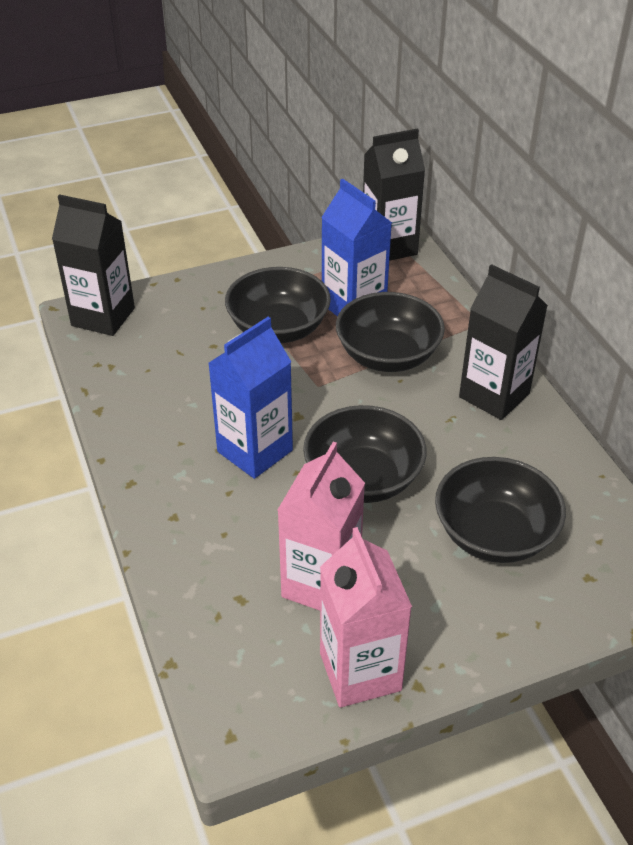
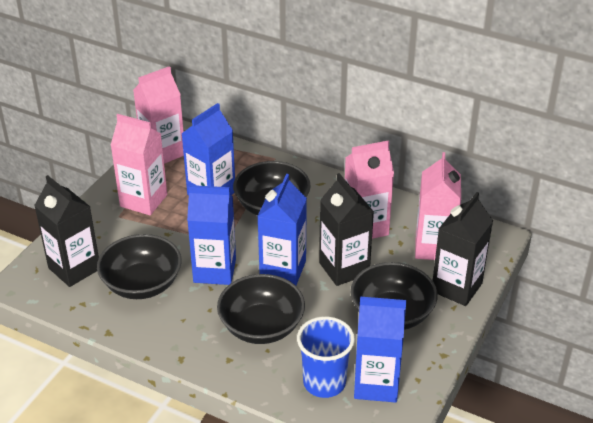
blue carton: [208,317,293,479] [321,179,392,317] = 2 -> [181,103,235,195] [187,185,236,285] [257,174,307,286] [354,297,406,403] = 4
blue cup: none = 0 -> [297,317,355,398] = 1
pink carton: [278,442,365,611] [320,527,412,708] = 2 -> [111,114,167,215] [133,66,184,164] [345,140,394,239] [415,152,461,260] = 4

